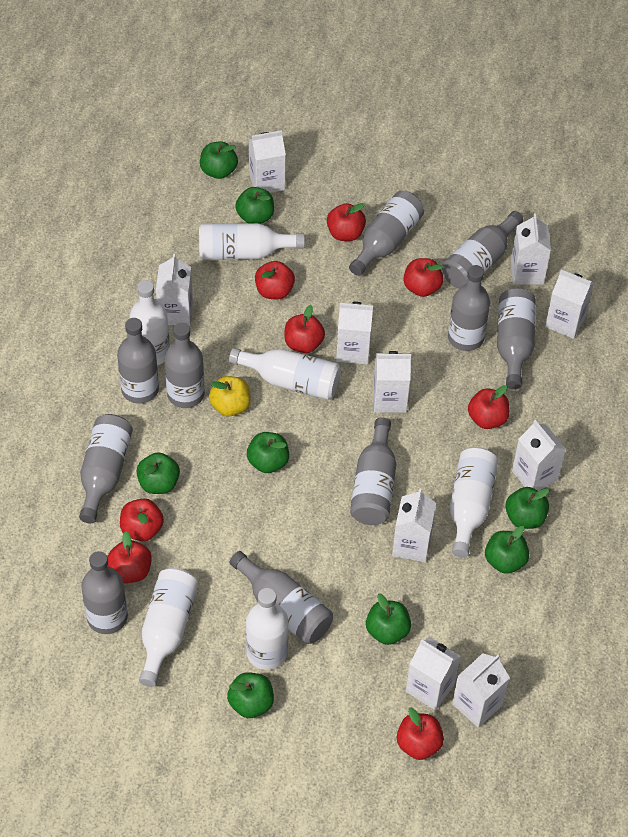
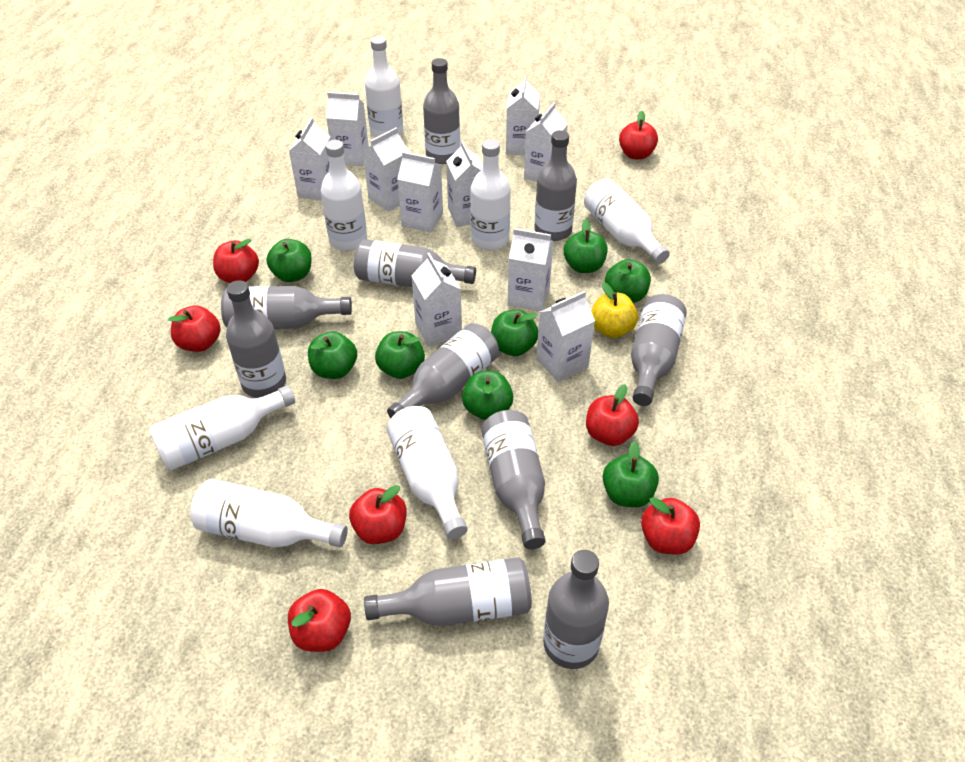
red apple: [107,531,152,583] [120,498,164,541] [255,261,295,300] [284,305,325,353] [327,203,366,241] [397,707,444,760] [403,258,444,297] [468,385,510,429] = 8 -> [168,305,221,352] [213,239,259,283] [288,589,351,652] [349,485,407,544] [586,384,639,446] [619,111,658,160] [641,497,700,554] = 7
white bottle: [129,280,170,365] [139,568,198,687] [199,223,305,260] [229,348,341,400] [246,588,288,670] [450,447,498,558] = 6 -> [150,385,295,470] [190,479,348,548] [321,140,367,251] [365,36,403,138] [387,406,467,539] [470,139,511,251] [584,178,670,264] = 7

